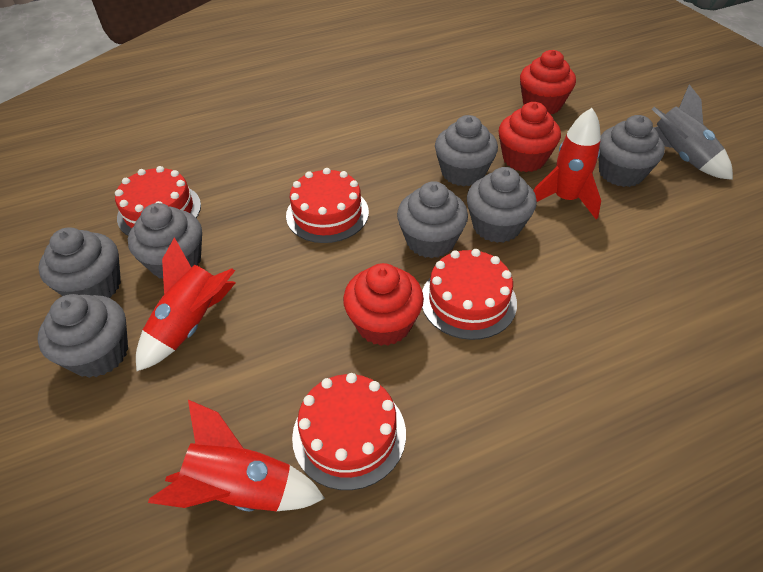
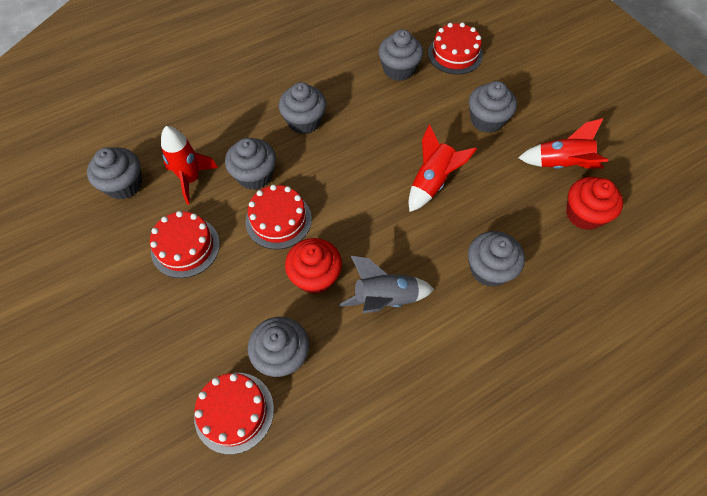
red cupcake: [343,263,424,346] [499,102,561,172] [520,50,576,114] = 3 -> [285,238,342,294] [566,177,623,230] = 2

